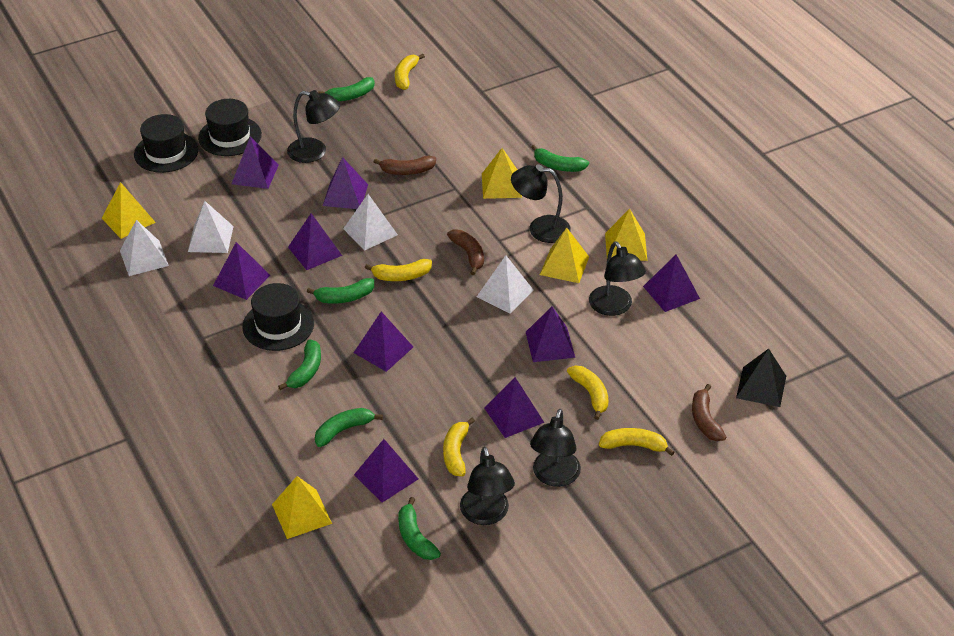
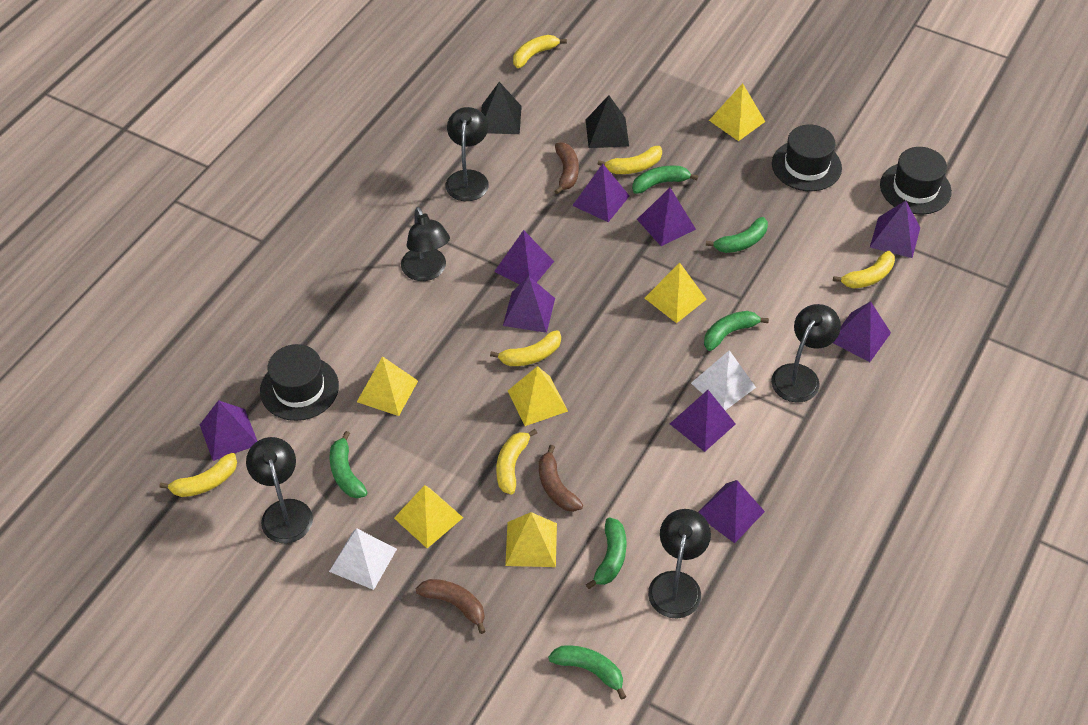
black pyramid: [736,349,786,407] = 1 -> [481,82,522,134] [586,95,629,148] = 2
white pyramid: [120,220,169,276] [188,201,234,253] [343,194,398,251] [477,255,534,314] = 4 -> [329,528,397,590] [691,350,756,410] = 2
yellow banana: [365,259,432,281] [395,54,425,90] [443,418,475,476] [567,365,609,420] [599,428,674,456] = 5 -> [159,453,237,497] [490,330,561,366] [496,429,537,494] [513,35,567,68] [598,146,662,174] [833,251,895,288] = 6
yellow pyramid: [102,182,156,239] [272,476,332,539] [482,148,522,199] [540,228,589,283] [605,209,647,261] = 5 -> [357,356,418,416] [394,485,463,548] [505,512,557,567] [508,366,568,426] [645,263,707,323] [709,83,765,141] = 6

